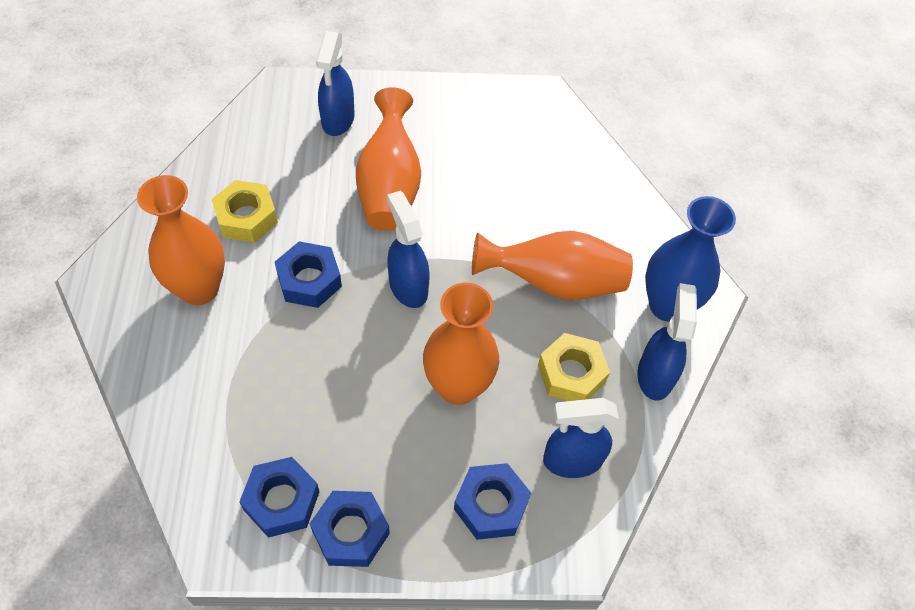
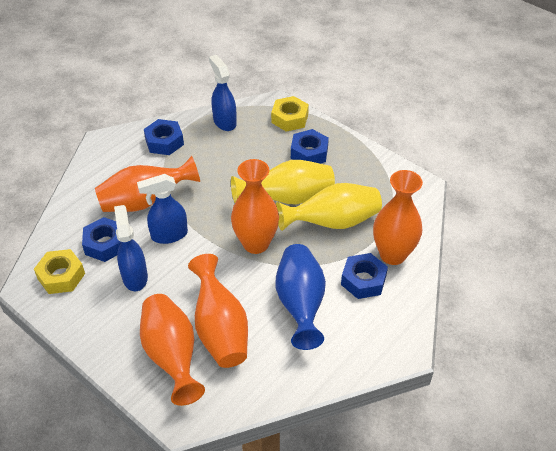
blue spray bottle: [316,31,354,136] [387,191,429,308] [543,398,619,478] [637,283,697,401] = 4 -> [114,205,148,291] [137,174,188,244] [209,55,237,131] = 3
orange vase: [137,175,225,305] [356,87,421,231] [423,283,499,405] [472,231,633,300] = 4 -> [95,156,200,212] [140,294,205,406] [188,254,248,368] [231,159,279,254] [373,170,423,265] = 5
yellow vase: none = 0 -> [231,160,335,205] [276,183,382,231] = 2

